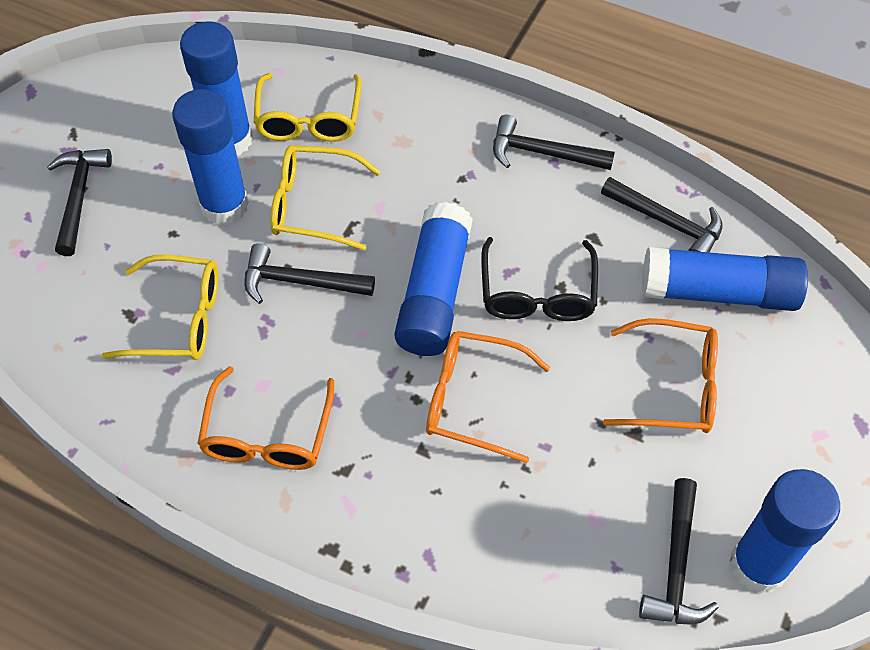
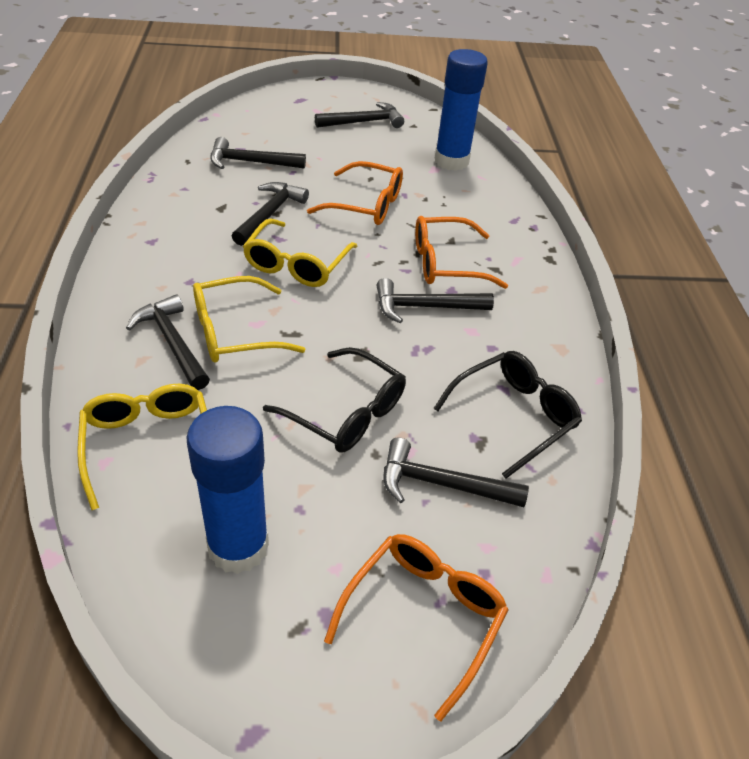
black glasses: [481,237,598,321] = 1 -> [263,347,406,453] [433,351,582,479] = 2
black hammer: [47,149,112,256] [244,243,375,304] [493,114,615,170] [601,177,723,252] [639,478,719,624] = 5 -> [126,294,210,390] [210,137,306,169] [232,182,309,246] [315,102,404,128] [377,278,494,323] [383,437,529,507] = 6
blue glue stick: [172,89,249,225] [180,21,253,155] [394,202,473,356] [642,246,808,311] [730,469,840,593] = 5 -> [186,406,269,574] [435,49,488,171] = 2

